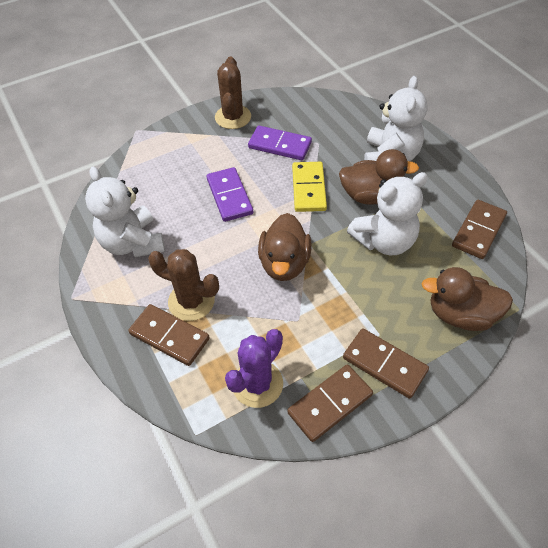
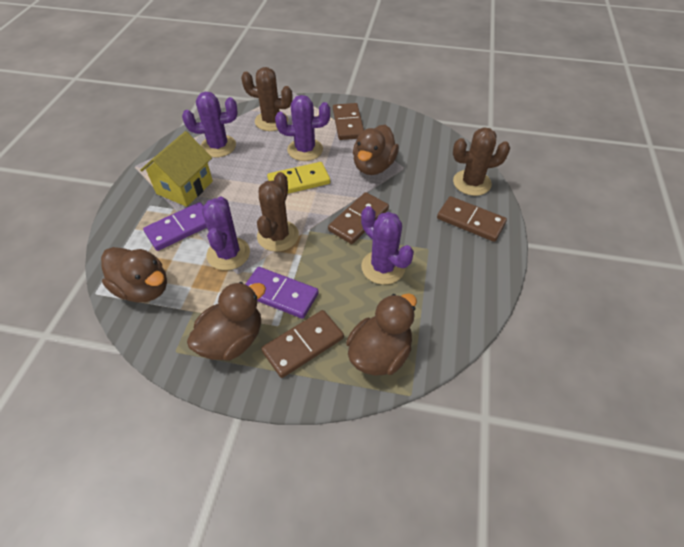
brown cactus: [148,249,219,321] [215,57,251,129] = 2 -> [241,67,293,131] [257,172,299,252] [453,127,510,196] = 3
brown duck: [258,213,312,281] [339,149,419,205] [422,267,513,331] = 3 -> [101,247,167,302] [187,282,266,361] [346,293,417,376] [353,125,399,175] = 4
purple cactus: [225,329,283,408] = 1 -> [182,92,238,158] [202,197,250,270] [275,95,330,161] [361,206,414,285] = 4
white teddy bear: [85,167,165,257] [347,172,428,255] [364,76,428,161] = 3 -> none = 0
yellow house: none = 0 -> [140,131,213,207] = 1

